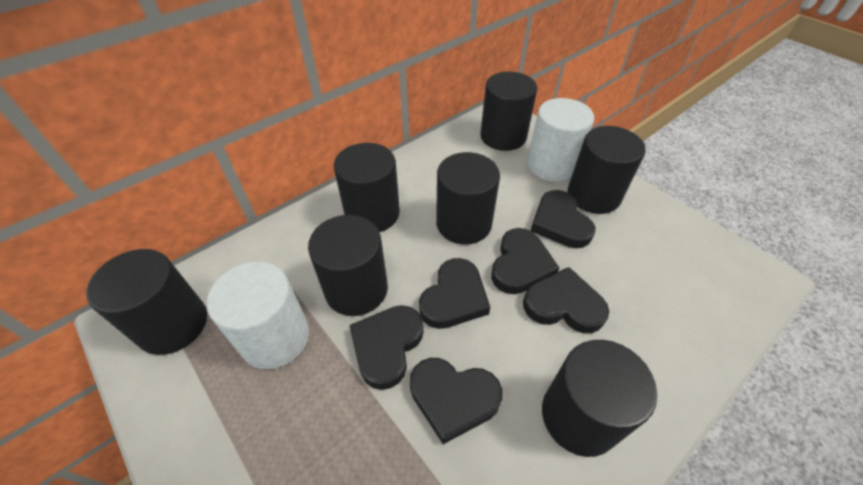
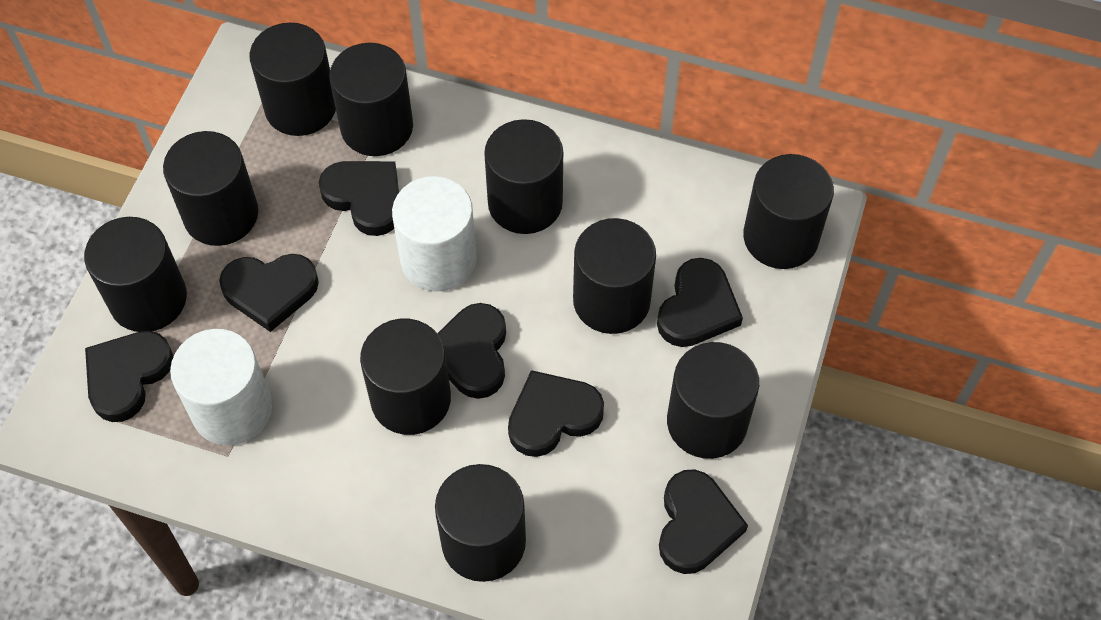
black cylinder: [86,249,207,355] [308,215,388,316] [334,143,400,232] [436,152,500,245] [480,72,537,151] [542,340,657,457] [568,126,646,214] = 7 -> [84,217,187,332] [163,131,258,246] [250,23,336,136] [329,43,413,156] [360,319,451,435] [435,464,526,582] [484,119,563,234] [573,218,656,334] [667,342,759,459] [743,154,834,269] = 10
black heart: [349,305,424,390] [410,358,503,444] [419,258,490,329] [491,228,559,294] [523,267,609,333] [531,190,596,248] = 6 -> [85,331,173,422] [219,254,319,332] [319,161,399,236] [437,303,506,399] [508,370,604,457] [657,258,743,347] [659,470,748,574] = 7

